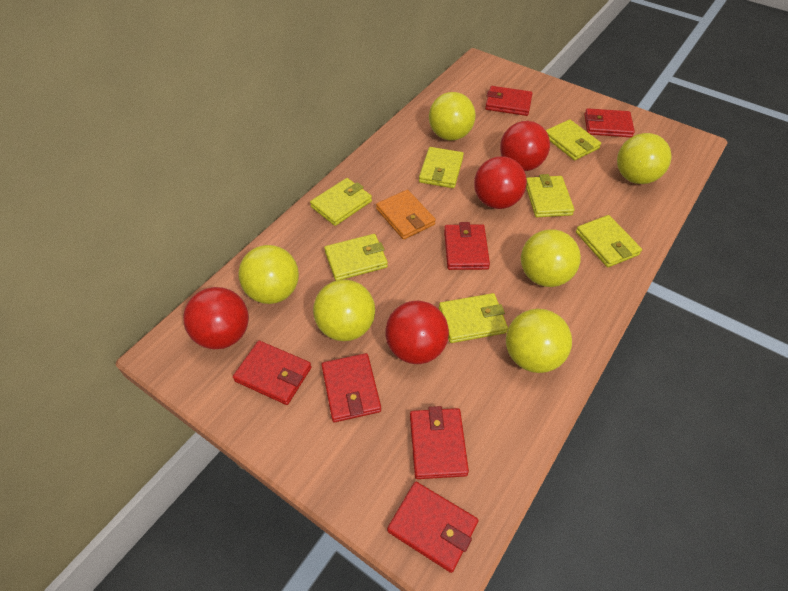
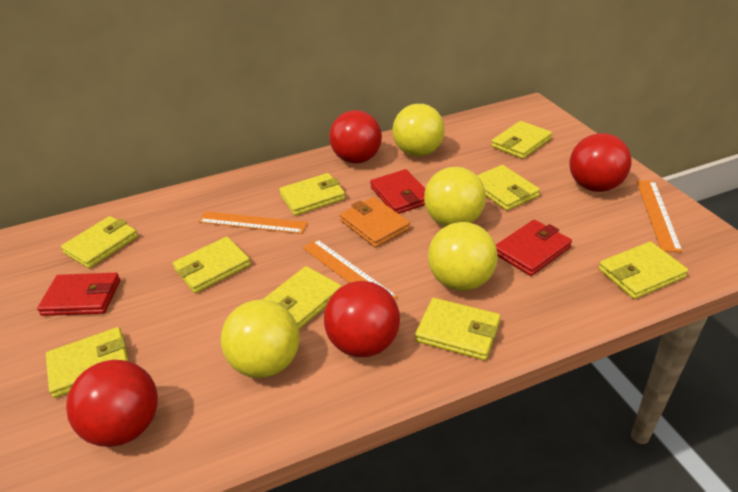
orange ruler: none = 0 -> [198,211,308,234] [302,239,398,299] [637,180,683,252] = 3
red wallet: [233,341,312,405] [321,353,381,422] [387,482,479,573] [410,406,469,479] [444,222,490,270] [485,86,533,116] [584,108,635,137] = 7 -> [37,273,120,316] [370,169,426,214] [496,220,572,276] = 3
yellow ball: [238,245,299,304] [313,279,375,341] [429,92,476,141] [506,309,572,373] [521,229,581,287] [617,133,672,184] = 6 -> [221,299,300,378] [393,104,445,157] [424,167,486,226] [428,222,498,291] = 4
yellow wallet: [310,178,372,226] [324,234,388,281] [419,147,464,188] [439,293,508,343] [526,174,574,217] [546,119,601,160] [576,215,642,267] = 7 -> [46,327,129,398] [61,216,138,268] [173,237,251,293] [263,266,342,329] [279,173,345,216] [415,298,501,360] [477,165,540,211] [491,121,552,159] [598,241,688,299] = 9

